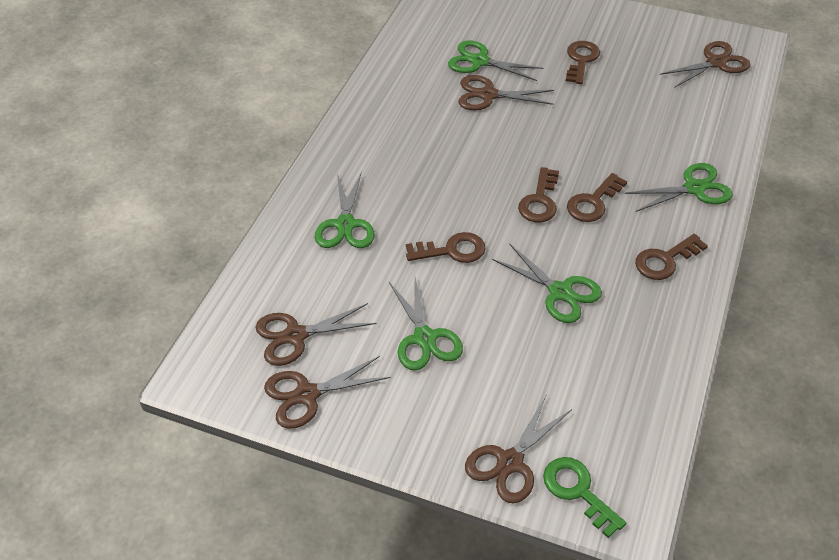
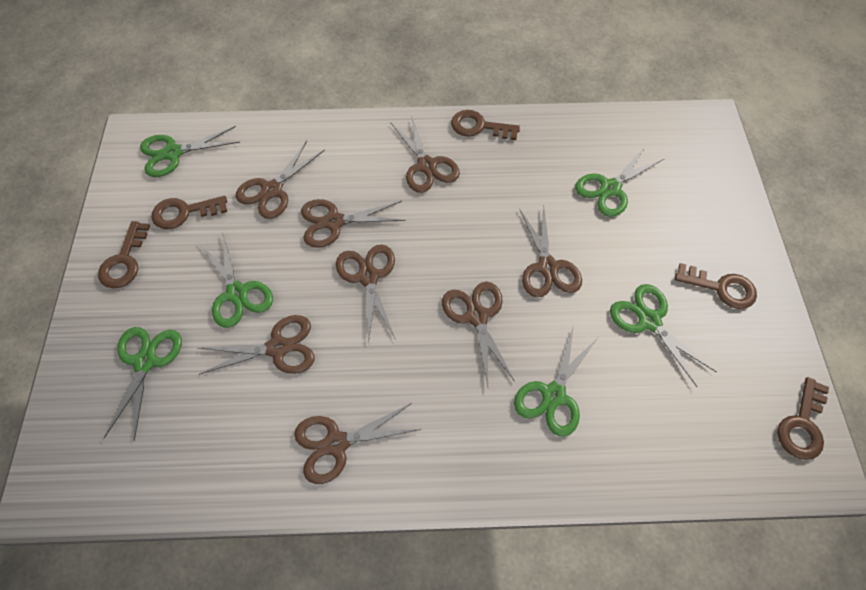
brown scissors: [255,303,376,366] [264,356,391,429] [459,75,554,110] [465,394,572,504] [660,41,751,88] = 5 -> [198,315,315,375] [236,141,325,219] [294,403,421,484] [301,199,406,248] [336,244,396,344] [390,115,460,193] [442,282,515,386] [519,207,582,298] = 8
green key: [543,457,626,538] = 1 -> none = 0
green scissors: [315,172,375,248] [389,278,463,370] [448,40,543,81] [492,243,602,323] [625,163,733,212] = 5 -> [104,327,182,441] [140,126,240,177] [199,232,273,328] [514,325,598,436] [575,146,665,217] [610,284,717,387] = 6

